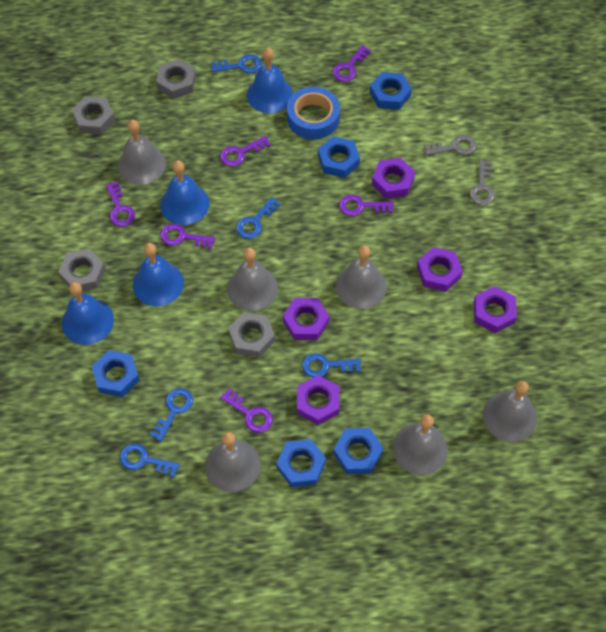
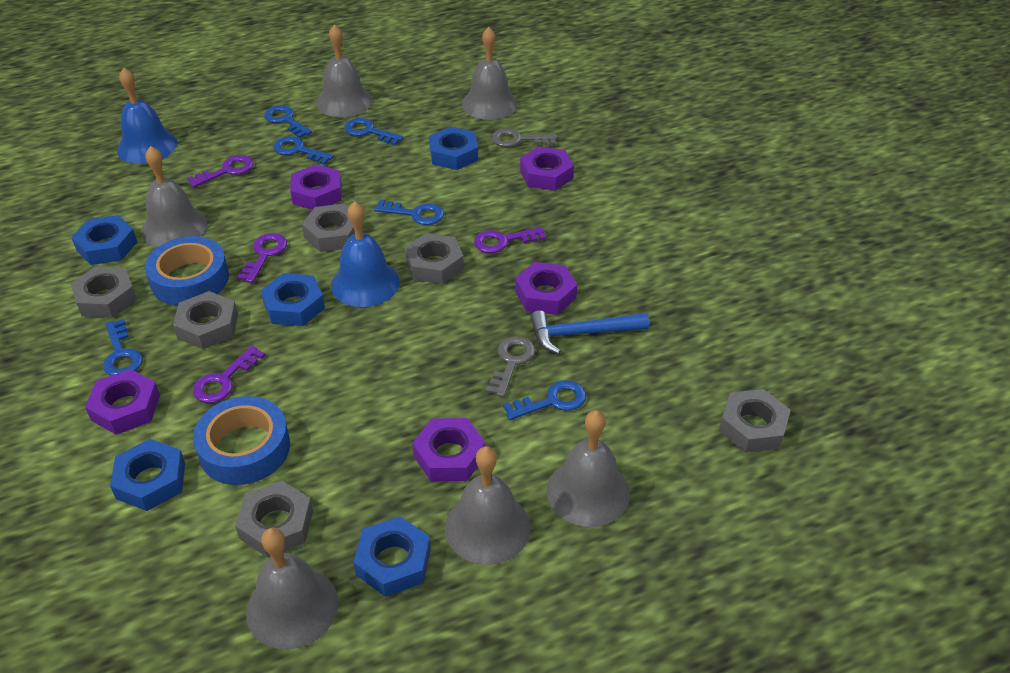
blue bell: [62,282,114,345] [133,243,184,306] [160,160,209,225] [247,47,293,113] = 4 -> [117,68,177,164] [331,201,400,307] = 2
blue hammer: none = 0 -> [530,310,649,354] = 1
blue key: [119,443,180,477] [150,388,193,442] [211,54,262,73] [236,197,281,239] [302,353,361,377] = 5 -> [103,319,143,375] [264,105,312,138] [273,136,334,165] [344,118,404,145] [374,200,444,225] [503,380,586,420] = 6
blue tape: [287,87,340,139] = 1 -> [145,236,229,305] [193,396,290,485] = 2
grey nut: [58,248,106,291] [72,96,115,135] [156,59,196,99] [228,312,275,357] = 4 -> [71,266,137,318] [173,291,238,349] [235,481,313,558] [302,204,355,252] [405,233,464,284] [719,389,791,453] = 6
purple key: [106,181,135,227] [160,223,215,249] [220,136,271,167] [220,388,273,433] [333,45,371,82] [339,195,394,216] = 6 -> [187,155,254,187] [193,346,266,403] [237,233,287,283] [474,227,546,253] = 4

